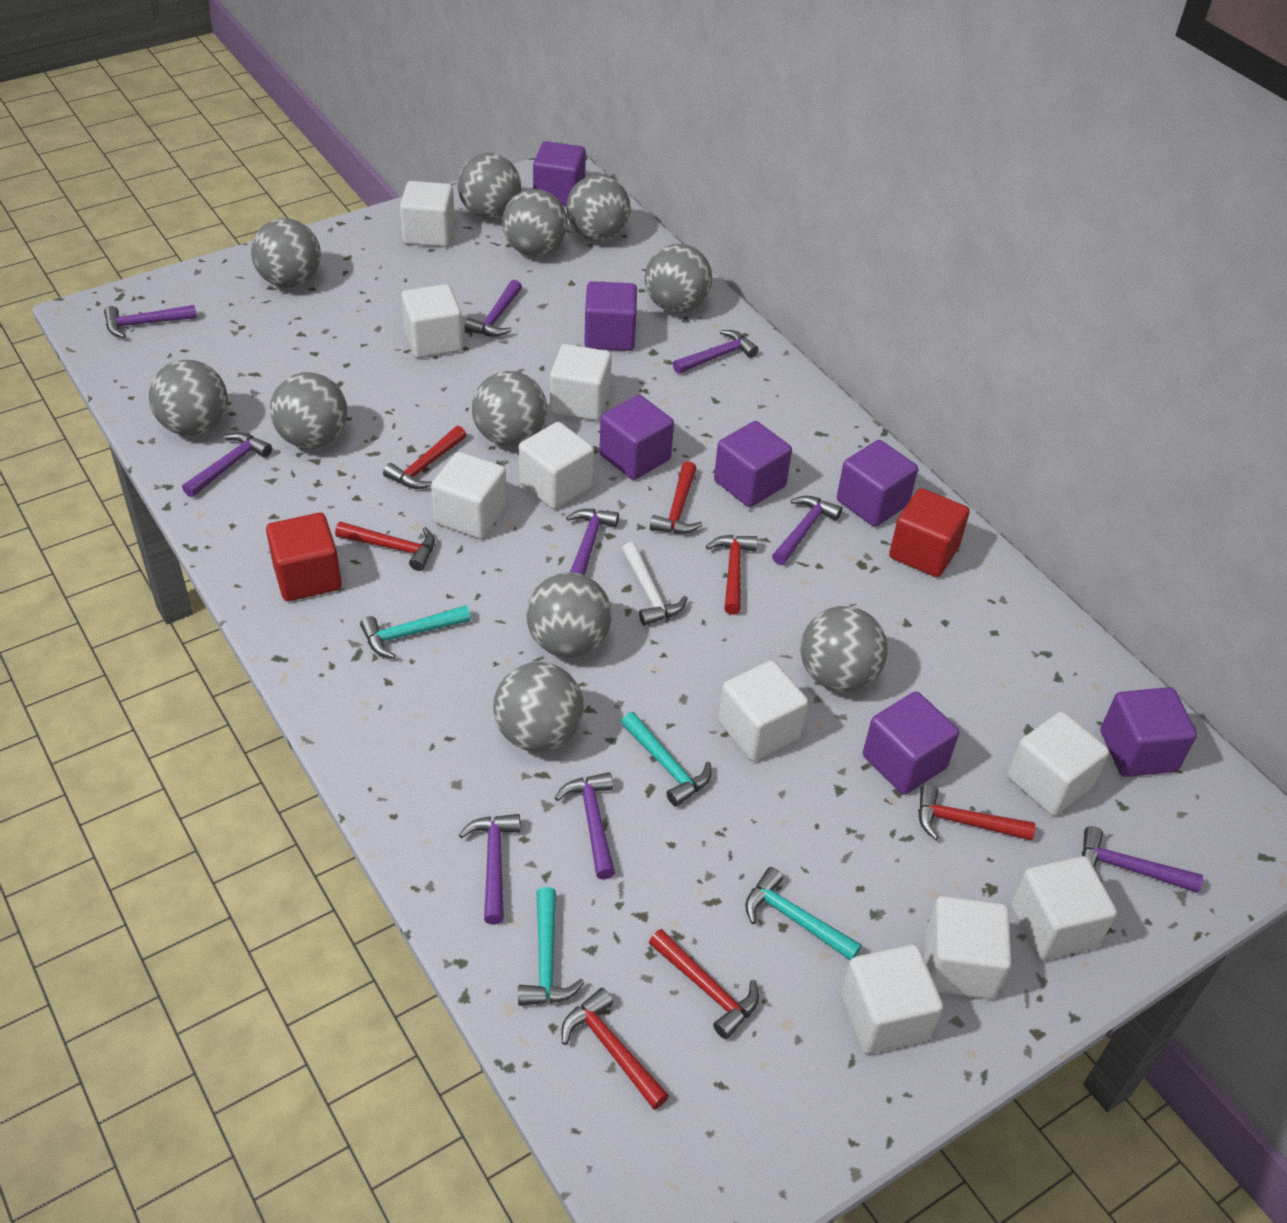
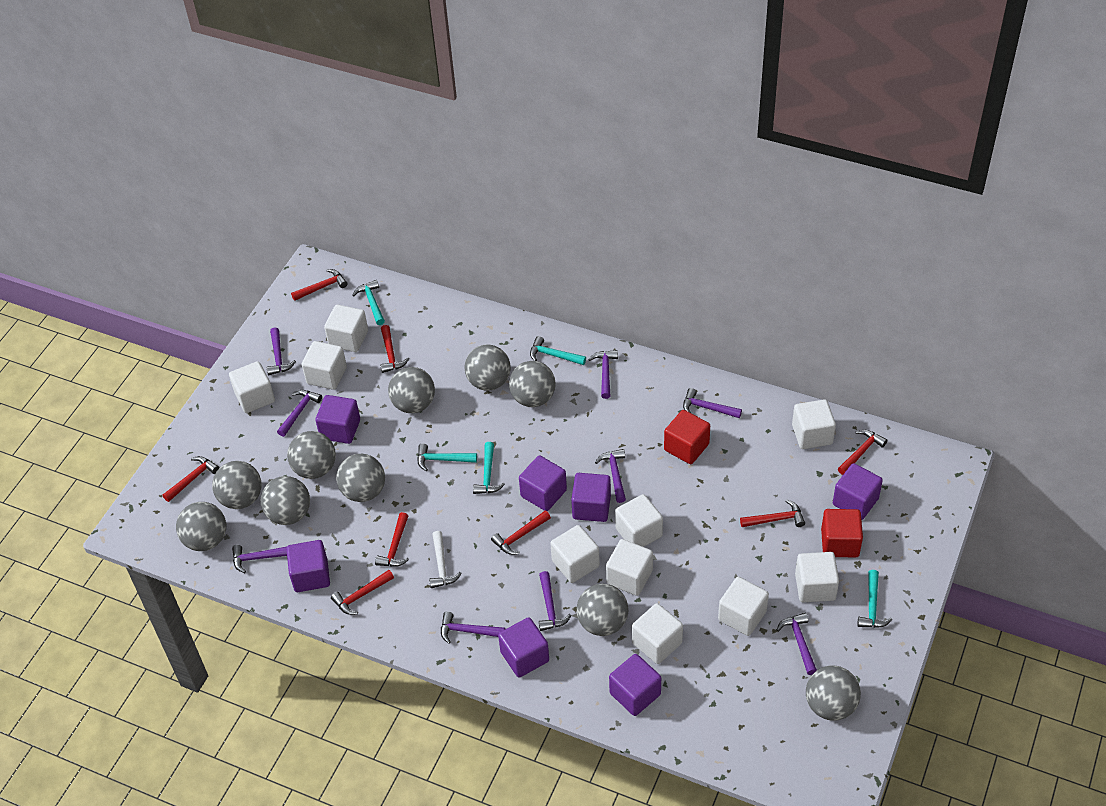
grey ball: [149,360,228,436] [251,218,321,288] [270,372,347,448] [457,153,521,219] [472,371,547,446] [493,662,584,752] [502,189,568,257] [527,572,612,658] [566,175,631,242] [645,244,712,313] [801,606,888,692] = 11 -> [176,502,226,551] [212,461,262,509] [261,476,310,525] [287,431,336,479] [336,454,385,502] [388,367,435,413] [465,344,511,391] [509,361,556,407] [577,584,628,636] [806,665,861,720] = 10
red hammer: [335,522,435,571] [383,426,466,489] [561,988,669,1110] [649,929,759,1039] [650,461,703,534] [706,535,758,615] [918,784,1036,841] = 7 -> [162,456,219,502] [291,269,347,301] [331,570,394,615] [375,512,409,567] [380,325,409,373] [491,511,551,555] [740,499,805,527] [838,430,887,475] = 8
turquoise hammer: [360,605,471,659] [518,887,585,1006] [621,712,712,807] [745,867,862,960] = 4 -> [352,280,385,325] [417,444,477,471] [473,442,505,494] [530,336,586,365] [857,570,892,628] = 5

